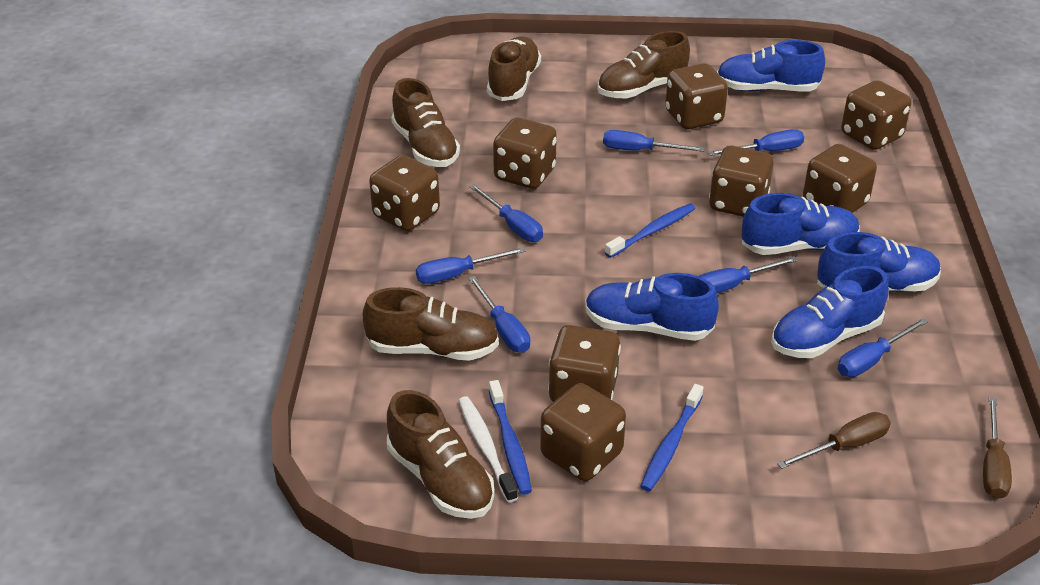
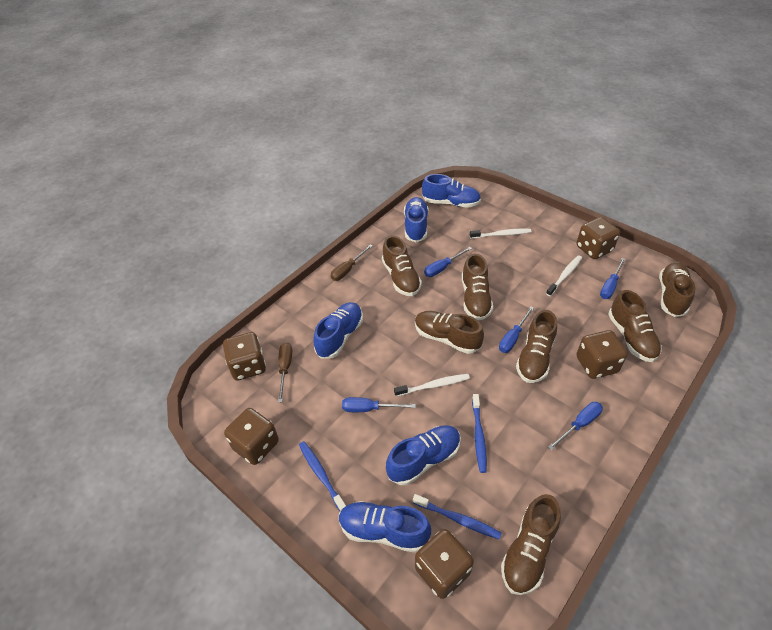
blue screwdriver: [416,247,526,284] [468,276,530,353] [469,184,543,242] [603,130,705,152] [699,256,798,294] [708,129,804,156] [838,318,928,377] = 7 -> [342,397,416,412] [424,247,472,277] [499,307,534,353] [548,402,603,451] [600,258,626,299] = 5
brown dice: [369,155,440,231] [493,118,557,189] [540,383,626,481] [548,325,621,402] [665,63,728,129] [709,146,774,217] [803,144,877,213] [841,80,911,150] = 8 -> [223,332,266,381] [224,408,279,465] [415,529,474,599] [576,217,620,259] [576,330,628,379] = 5
brown shoe: [363,287,499,361] [387,390,495,519] [391,78,460,167] [487,37,541,101] [597,31,690,98] = 5 -> [382,235,422,296] [415,311,484,354] [462,254,493,320] [501,494,561,595] [516,310,557,383] [608,290,662,362] [659,263,696,317] = 7
white toothbrush: [458,396,518,502] = 1 -> [394,374,470,396] [470,229,531,239] [546,255,582,296] = 3

